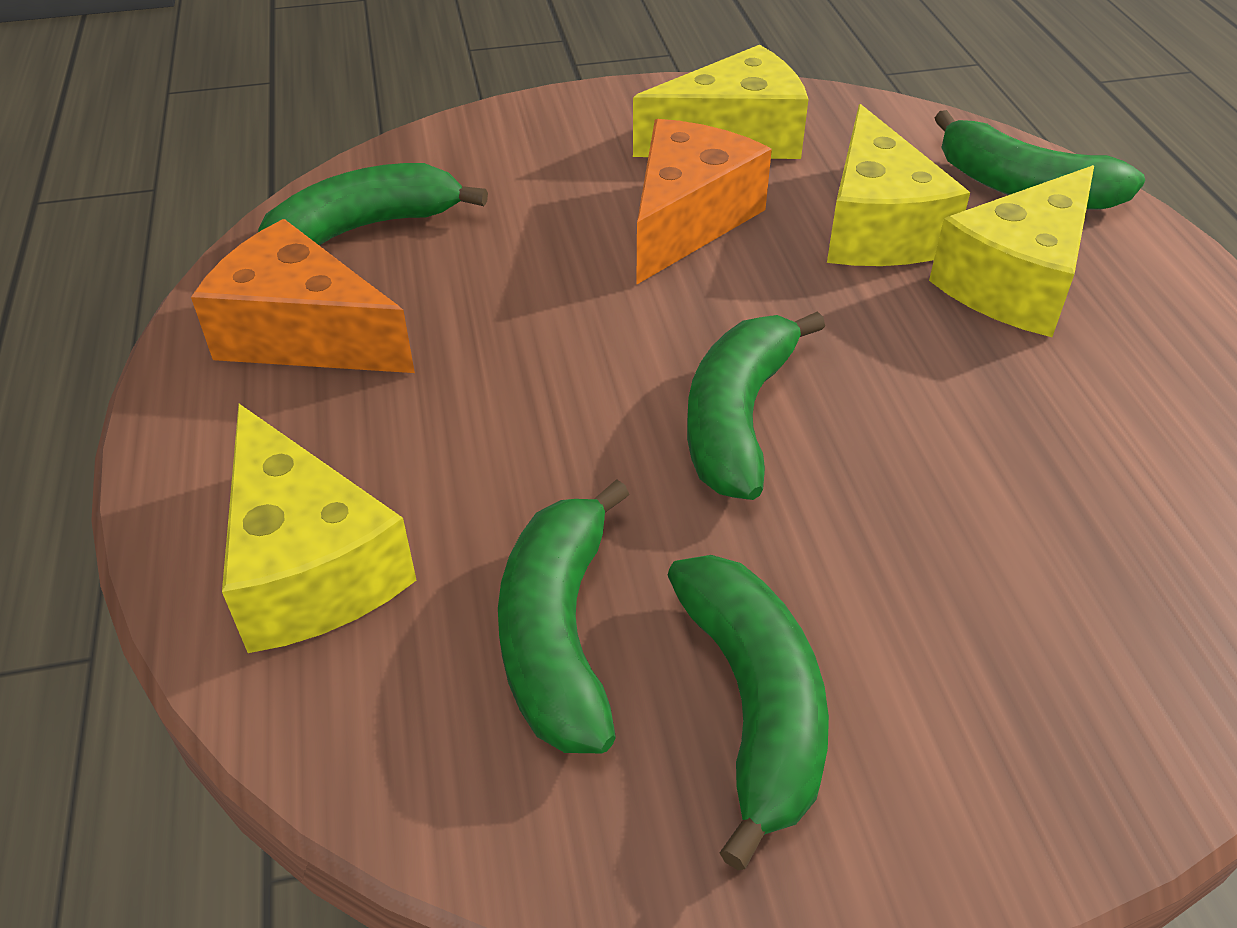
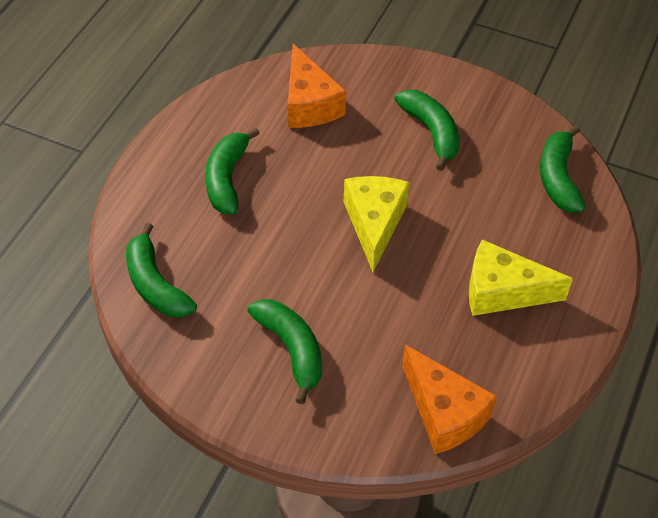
yellow cheese: [222,404,416,653] [633,45,808,159] [827,104,970,266] [929,165,1094,337] = 4 -> [344,176,410,272] [469,239,573,316] = 2

